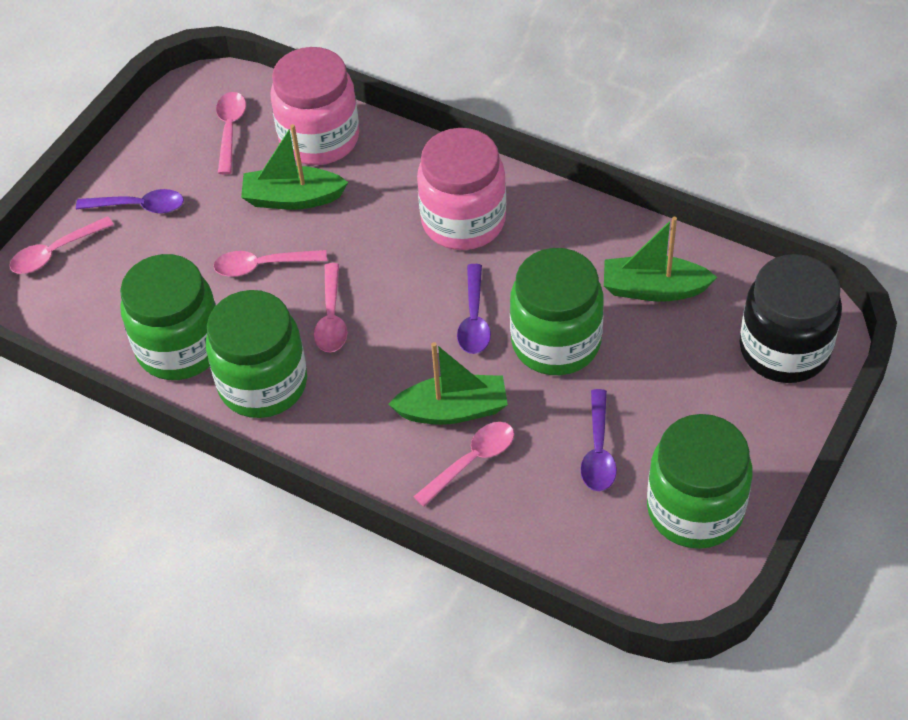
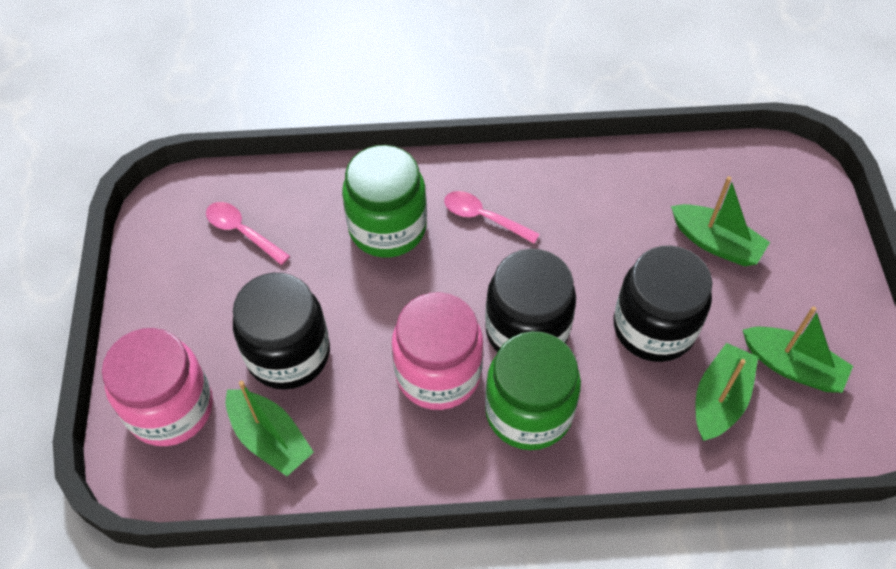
black jar: [740,254,842,383] = 1 -> [233,273,330,390] [485,249,576,352] [614,246,712,362] = 3
green boat: [241,124,348,210] [388,342,508,425] [604,217,717,302] = 3 -> [226,381,314,476] [671,176,770,267] [695,343,758,441] [743,306,853,393] = 4
green jar: [120,254,216,380] [206,290,307,418] [510,248,604,375] [647,414,753,549] = 4 -> [342,145,427,258] [485,331,581,450] = 2
pink spoon: [10,216,114,274] [213,250,327,277] [216,92,246,174] [314,263,347,353] [413,422,514,507] = 5 -> [206,202,290,265] [444,191,540,244] = 2
purple spoon: [76,189,184,214] [457,264,491,354] [580,389,617,491] = 3 -> none = 0

